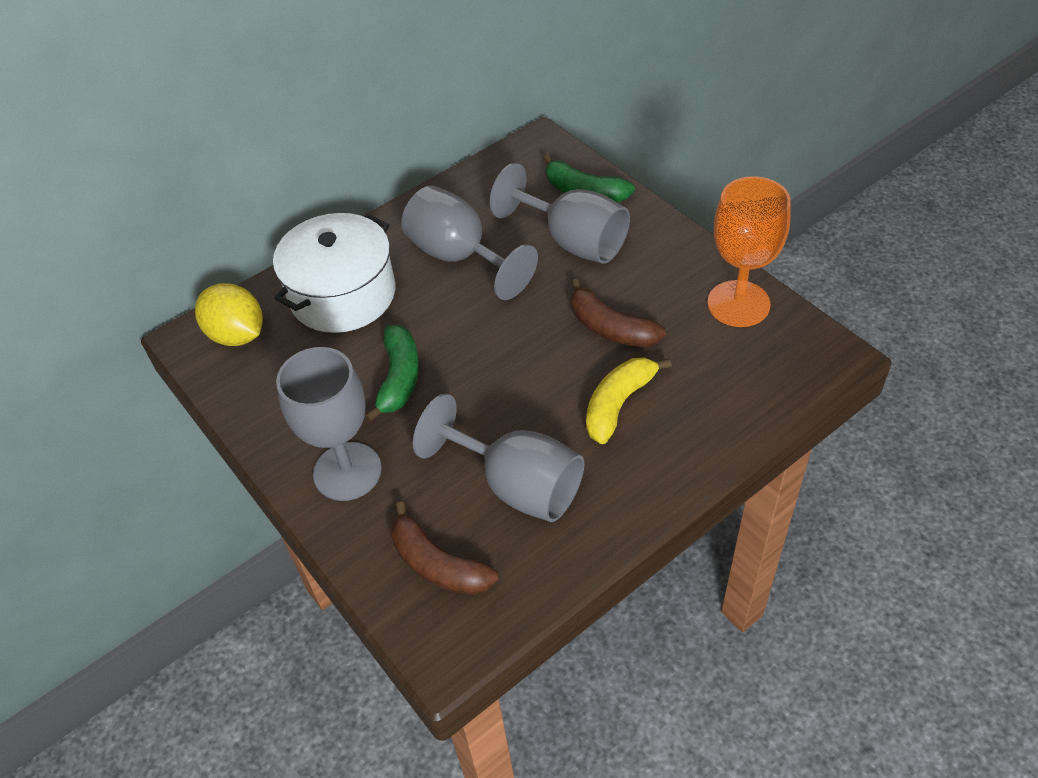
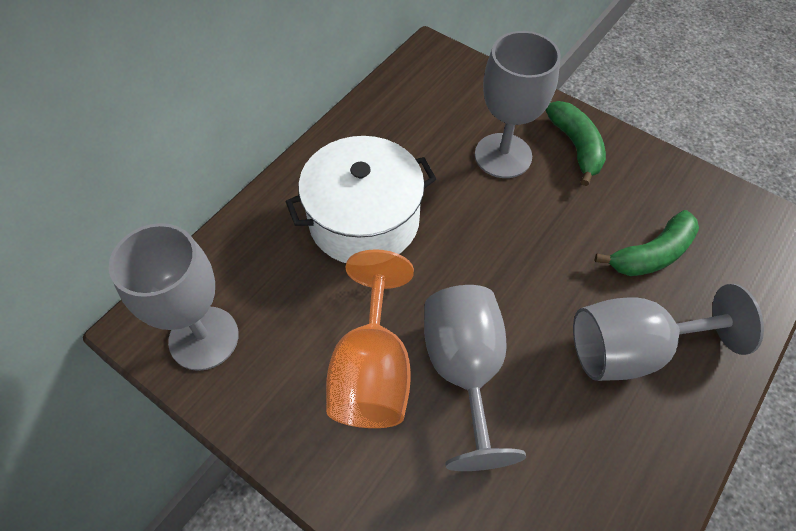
brown banana: [391,502,498,595] [571,278,666,347] = 2 -> none = 0
yellow banana: [586,357,672,444] = 1 -> none = 0
yellow lemon: [195,283,263,346] = 1 -> none = 0

